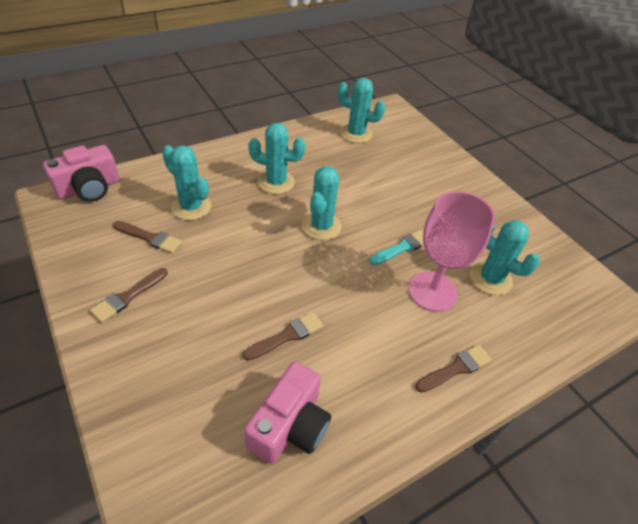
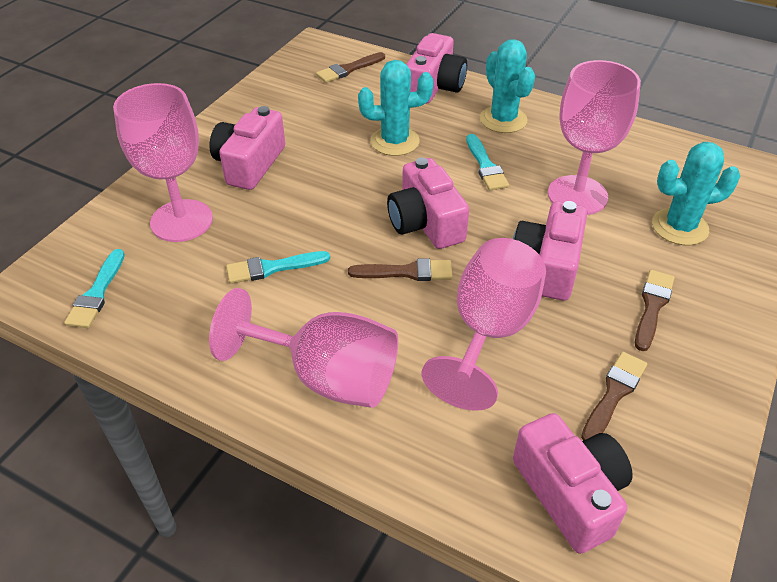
pink camera: [43,145,120,202] [244,361,331,464] = 2 -> [210,106,285,190] [387,157,469,249] [406,33,467,103] [513,201,587,301] [513,413,633,554] = 5
pink goblet: [408,191,495,312] = 1 -> [113,83,213,242] [209,288,398,408] [422,238,546,411] [548,60,641,215] = 4
turquoise brush: [369,230,424,265] = 1 -> [64,249,125,328] [226,251,330,284] [466,134,509,191] = 3
turquoise cactus: [162,145,211,220] [248,123,306,194] [302,166,342,240] [338,78,386,143] [470,220,540,295] = 5 -> [358,60,434,156] [480,39,535,133] [652,142,740,245] = 3

